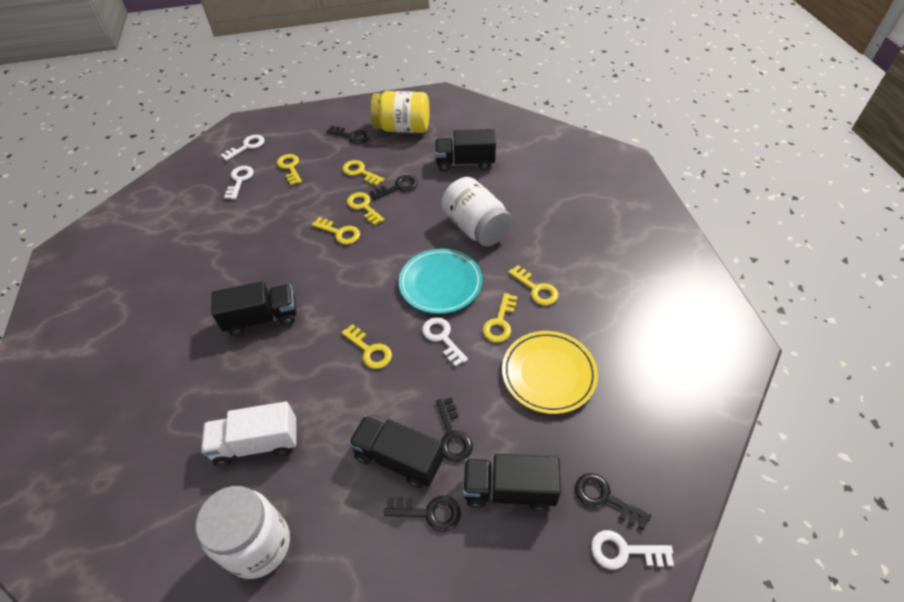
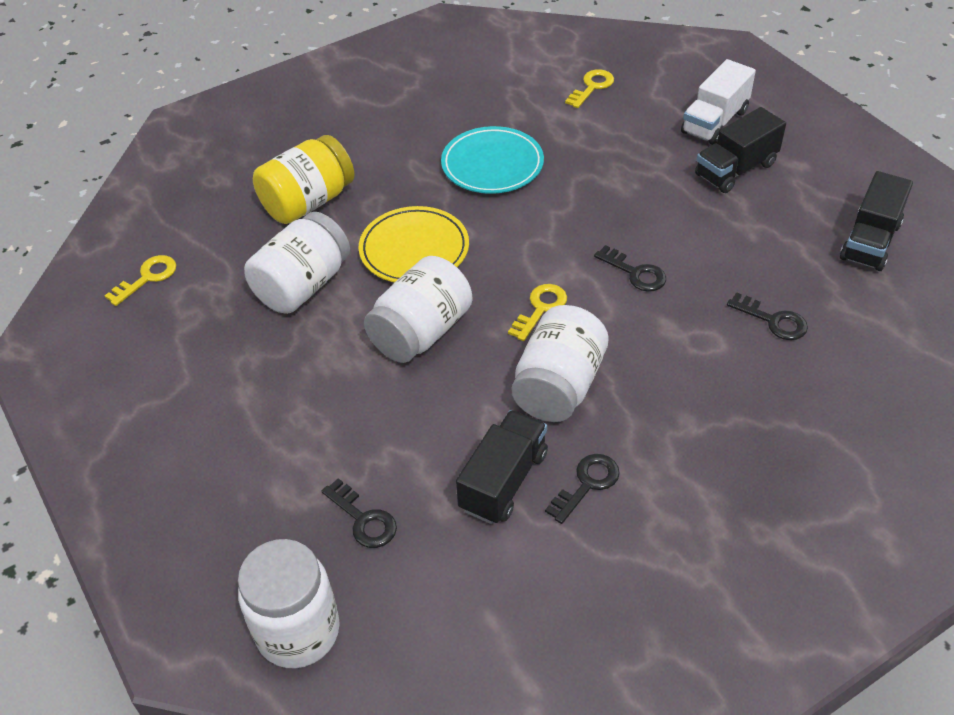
black key: [326,126,370,144] [370,175,418,200] [384,496,461,532] [436,397,473,462] [575,473,651,530] = 5 -> [321,478,397,548] [545,454,620,524] [594,245,666,292] [727,292,808,340] = 4
black truck: [211,281,296,336] [348,416,444,489] [435,129,496,172] [463,454,561,512] = 4 -> [456,410,548,524] [695,107,786,193] [840,171,913,271] = 3
white jar: [196,486,290,579] [442,177,512,246] = 2 -> [238,539,340,668] [244,212,350,314] [364,256,473,363] [512,305,609,422] = 4
white key: [221,135,265,161] [224,166,254,200] [422,317,468,367] [591,530,674,570] = 4 -> none = 0
yellow key: [277,154,302,185] [312,217,360,245] [341,324,392,369] [342,160,384,186] [347,192,385,225] [482,293,517,343] [508,265,559,305] = 7 -> [105,255,176,306] [508,284,567,341] [565,69,614,108] = 3

